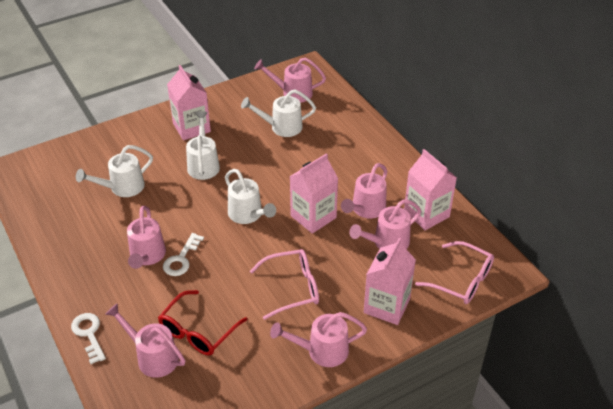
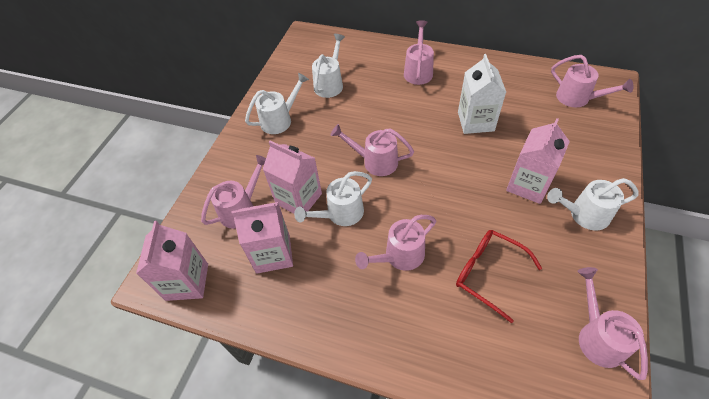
pink glasses: [250,249,319,320] [415,241,494,304] = 2 -> none = 0
white carton: none = 0 -> [458,54,506,134] = 1
white key: [71,313,106,364] [163,233,204,276] = 2 -> none = 0

